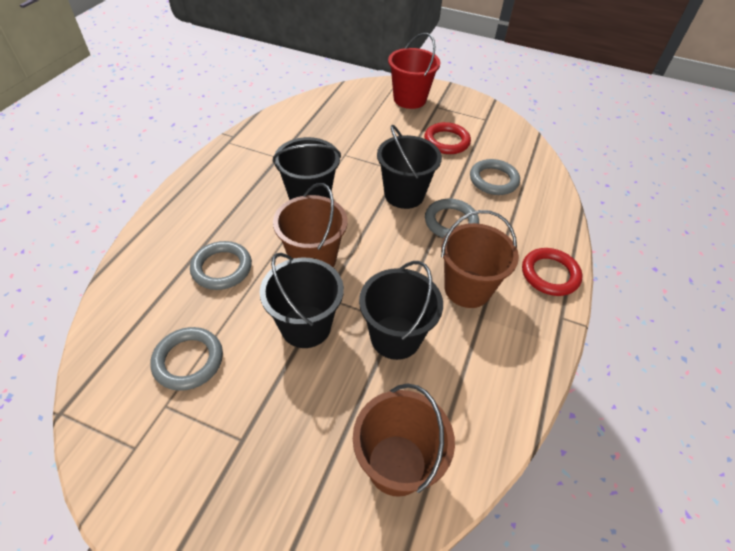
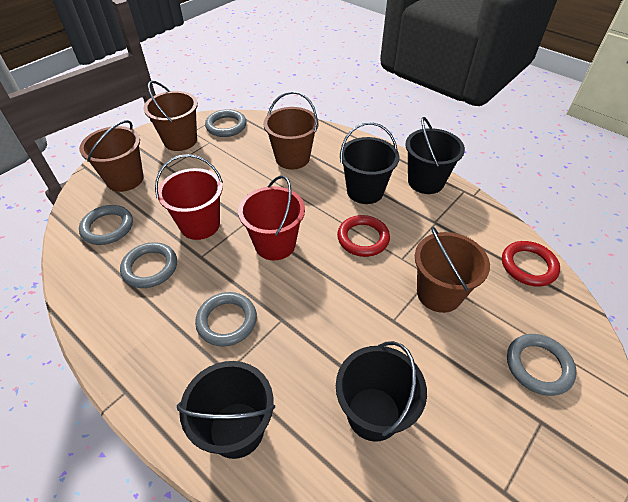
brown bucket: [273,183,348,268] [353,384,455,497] [441,210,519,308] = 3 -> [79,120,144,192] [144,81,198,151] [263,91,319,169] [415,227,490,313] = 4
grey ring: [150,327,223,391] [190,241,252,290] [425,199,479,238] [470,159,520,195] = 4 -> [79,205,133,245] [120,242,177,288] [195,292,257,347] [205,109,247,137] [507,334,577,396] = 5
red bucket: [388,33,441,109] = 1 -> [155,154,223,240] [238,175,305,260] = 2

